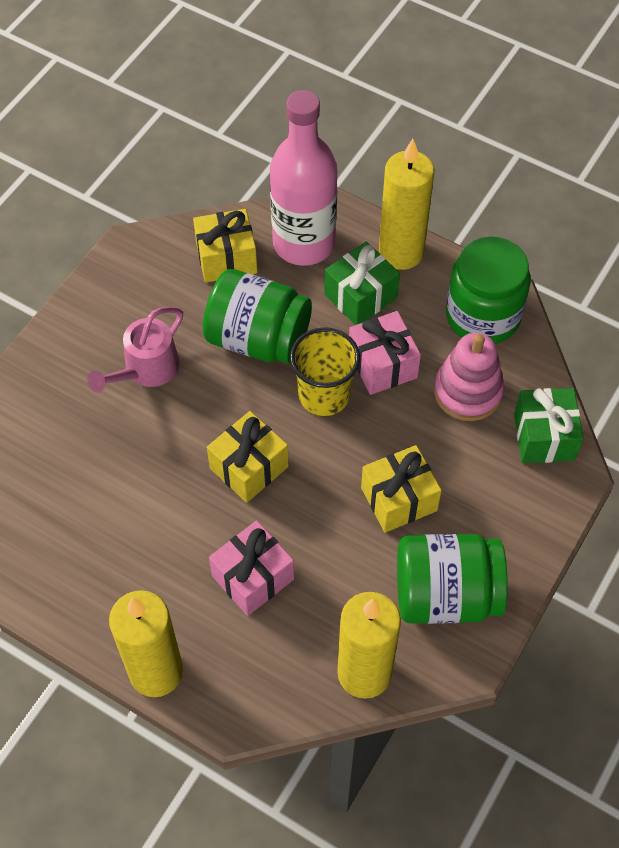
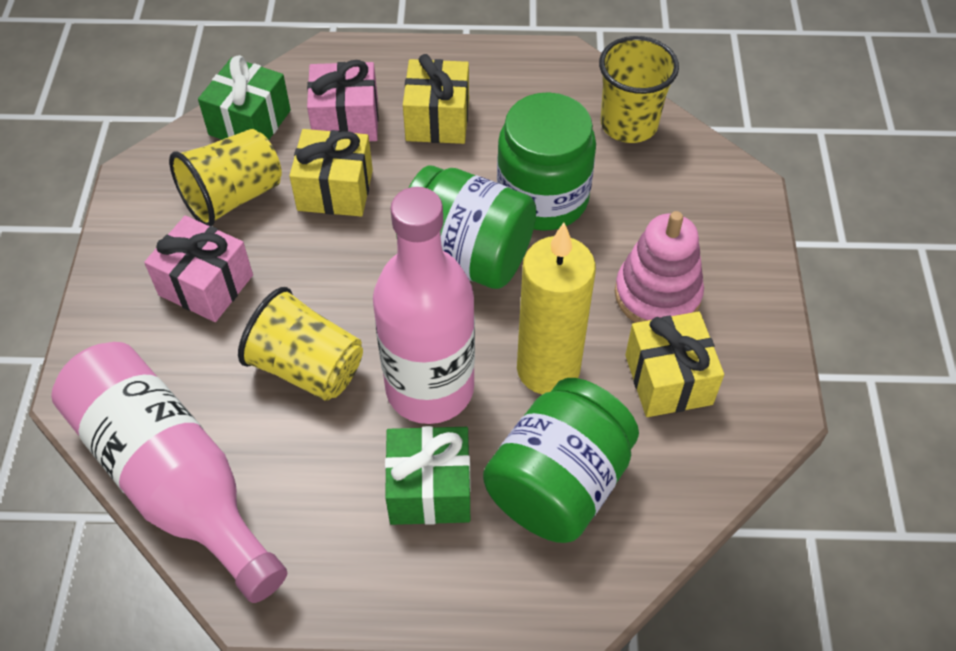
pink bottle: [270,90,338,266] = 1 -> [51,342,287,603] [373,187,475,424] = 2
pink watering can: [87,307,183,393] = 1 -> none = 0
yellow candle: [109,590,183,697] [337,592,401,699] [379,139,434,270] = 3 -> [517,223,596,395] = 1
yellow cup: [290,327,360,416] = 1 -> [169,129,282,226] [238,287,363,401] [599,36,679,143] = 3

